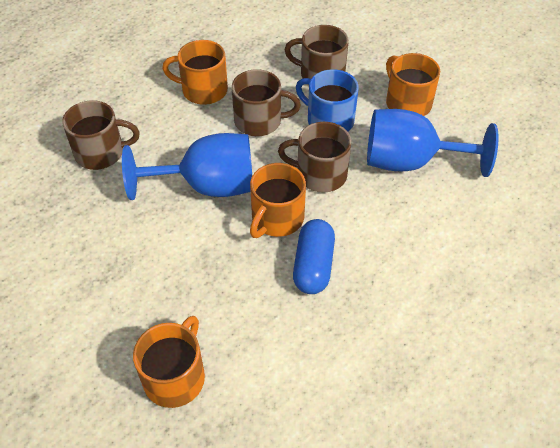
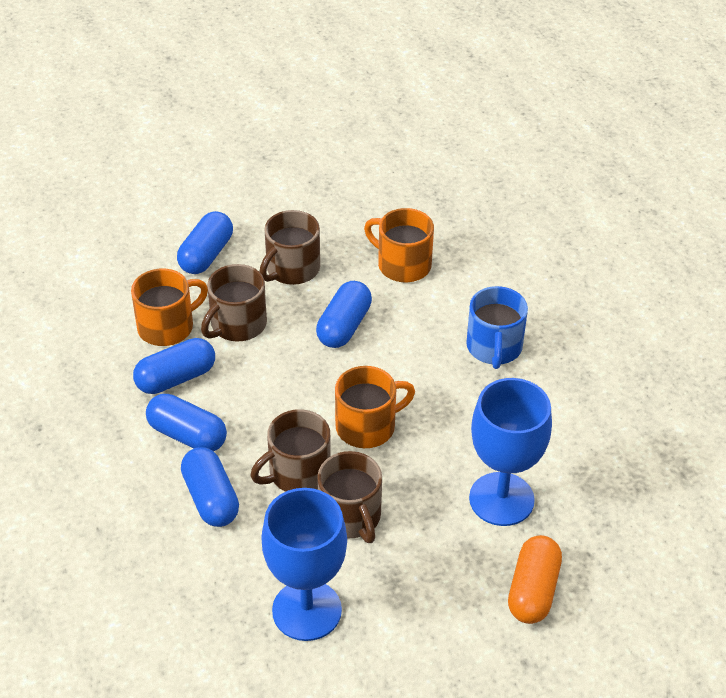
blue capsule: [293,219,335,294] = 1 -> [133,338,215,394] [146,394,227,451] [177,211,233,274] [181,447,239,527] [316,281,372,348] = 5
orange capsule: none = 0 -> [508,535,562,624] = 1
orange mug: [133,316,205,408] [162,40,228,105] [250,163,306,238] [386,53,440,116] = 4 -> [131,269,208,346] [335,366,415,448] [364,208,434,282] = 3

